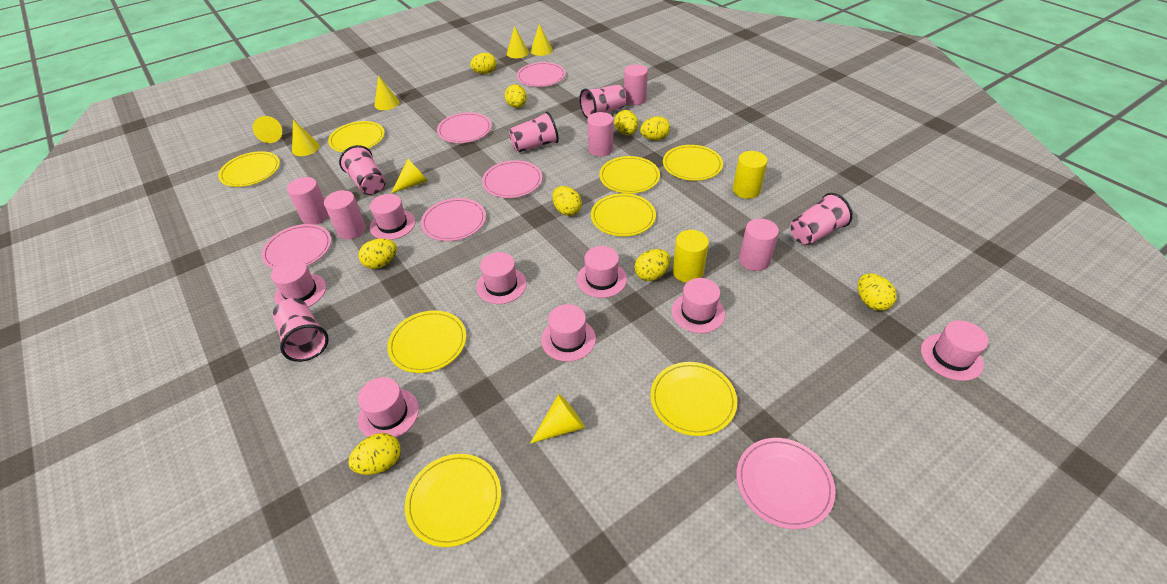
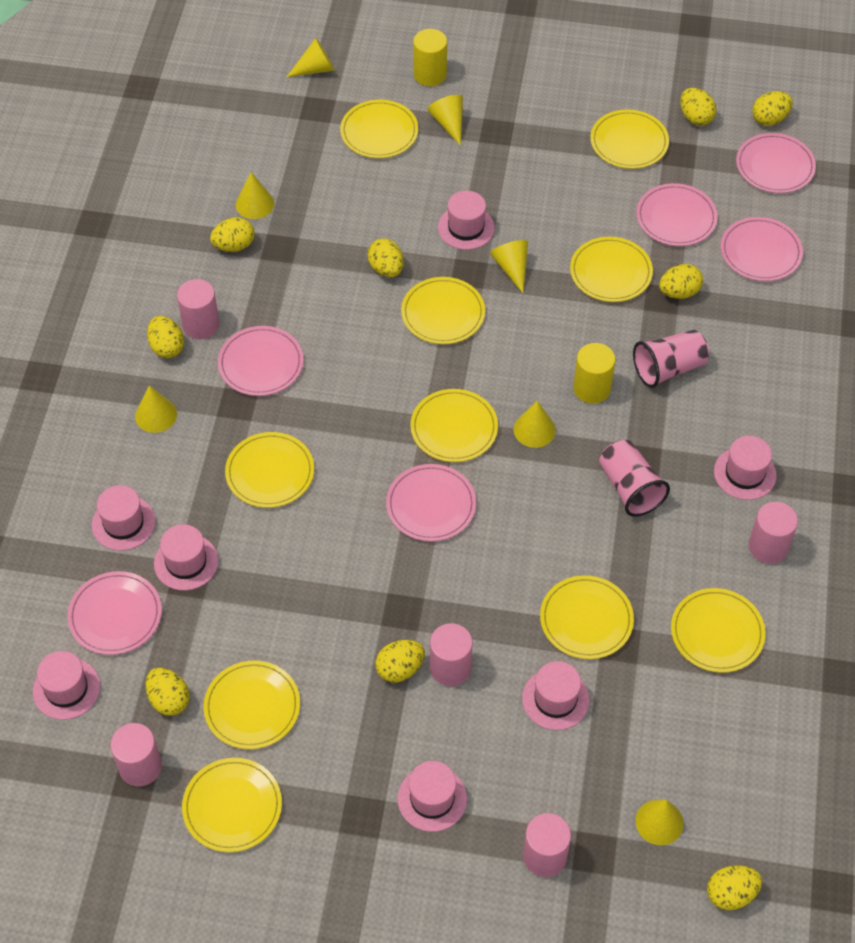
pink cup: [273,298,329,362] [339,145,386,195] [509,112,559,152] [579,84,626,119] [790,193,853,245] = 5 -> [599,440,670,517] [633,330,709,388] = 2
pink hat: [271,259,326,307] [358,377,419,438] [370,194,416,240] [476,252,527,304] [541,304,596,362] [577,246,627,298] [671,278,725,333] [921,320,989,381] = 8 -> [33,651,100,720] [92,485,155,551] [154,524,219,590] [398,761,467,832] [438,191,495,250] [522,661,590,730] [714,436,776,500] = 7
yellow plate: [218,151,280,187] [328,121,385,152] [387,310,466,373] [405,454,501,547] [591,193,656,237] [599,156,660,194] [650,362,737,436] [663,145,723,181] = 8 -> [182,758,282,852] [203,660,300,749] [225,432,314,508] [340,100,418,158] [401,277,485,344] [410,389,498,462] [540,575,634,659] [570,237,653,302] [590,109,669,169] [671,588,765,673] = 10

